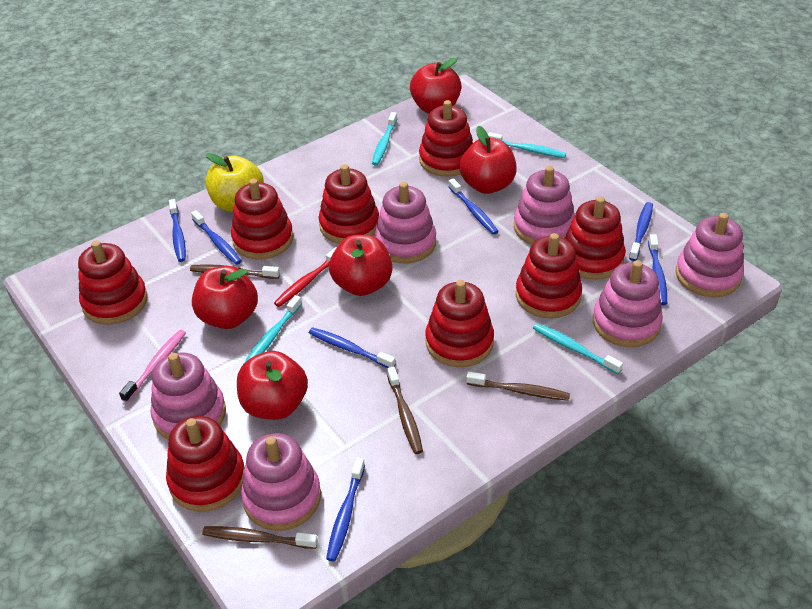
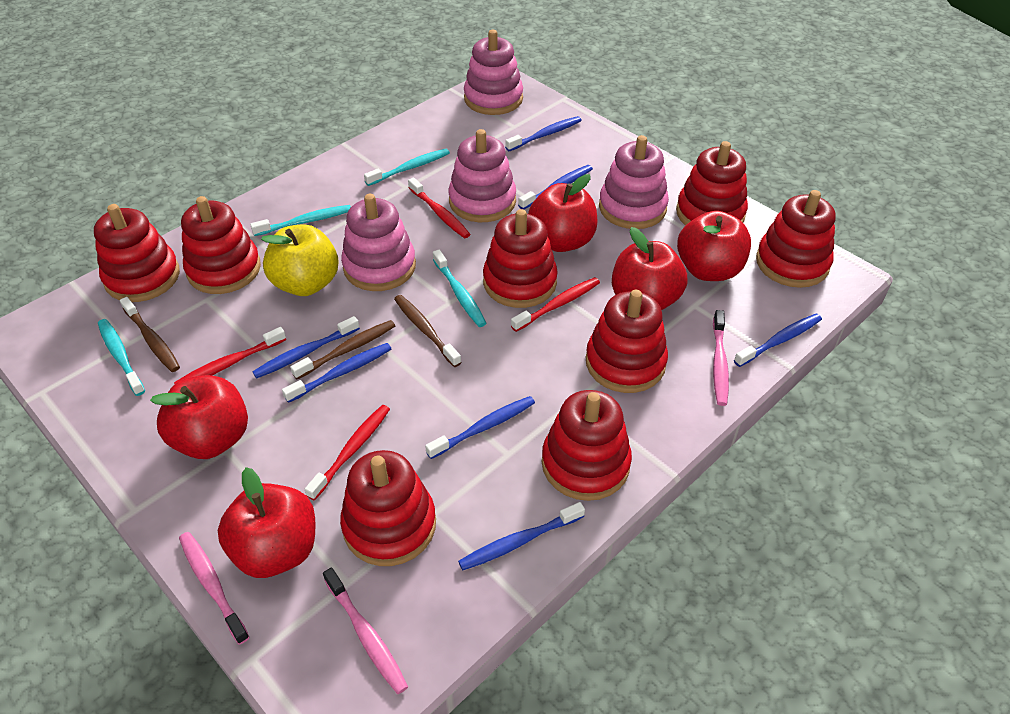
brown toothbrush: [190,264,280,279] [202,526,318,549] [387,367,423,454] [466,372,570,401] = 4 -> [120,297,180,372] [290,320,395,379] [394,295,462,367] = 3
pink stacking toy: [151,352,226,440] [241,433,321,531] [374,182,436,263] [514,166,575,245] [593,260,663,347] [676,213,744,297] = 6 -> [341,194,416,291] [448,129,516,222] [464,30,523,115] [599,135,669,229] = 4
pink toothbrush: [119,330,186,403] = 1 -> [179,532,250,645] [323,568,408,694] [713,310,729,406] = 3
red toothbrush: [274,247,337,307] = 1 -> [174,327,286,384] [305,405,390,500] [408,177,470,238] [511,277,600,332] = 4

